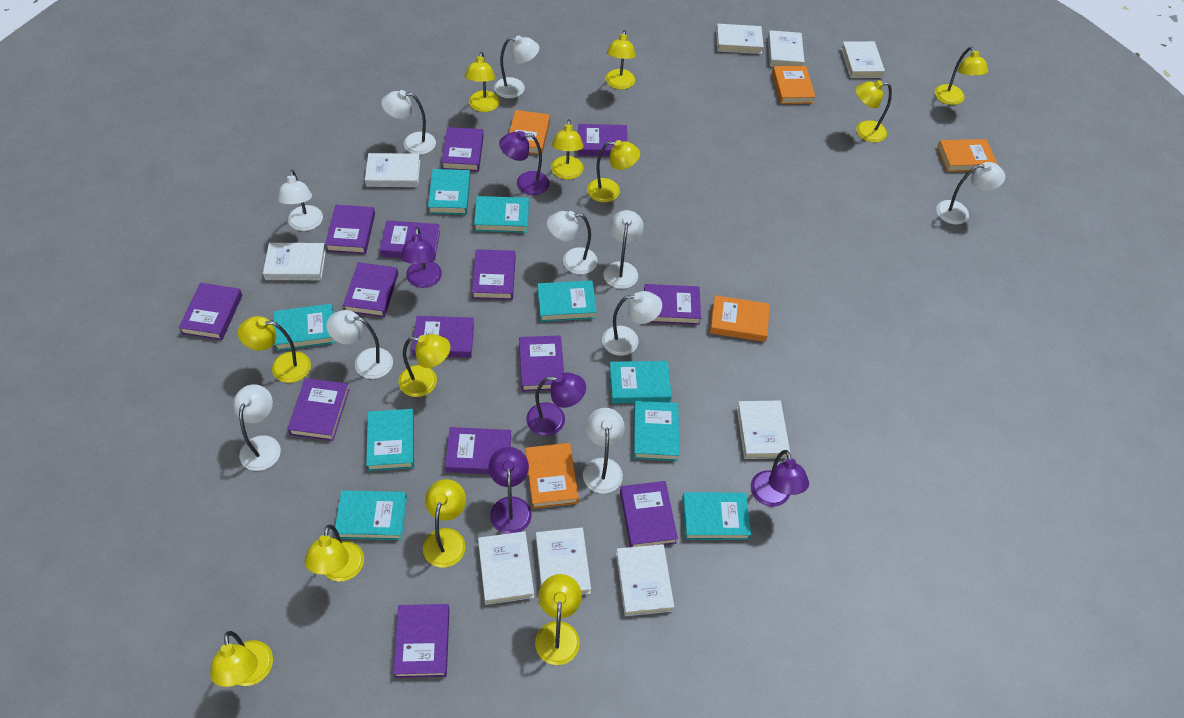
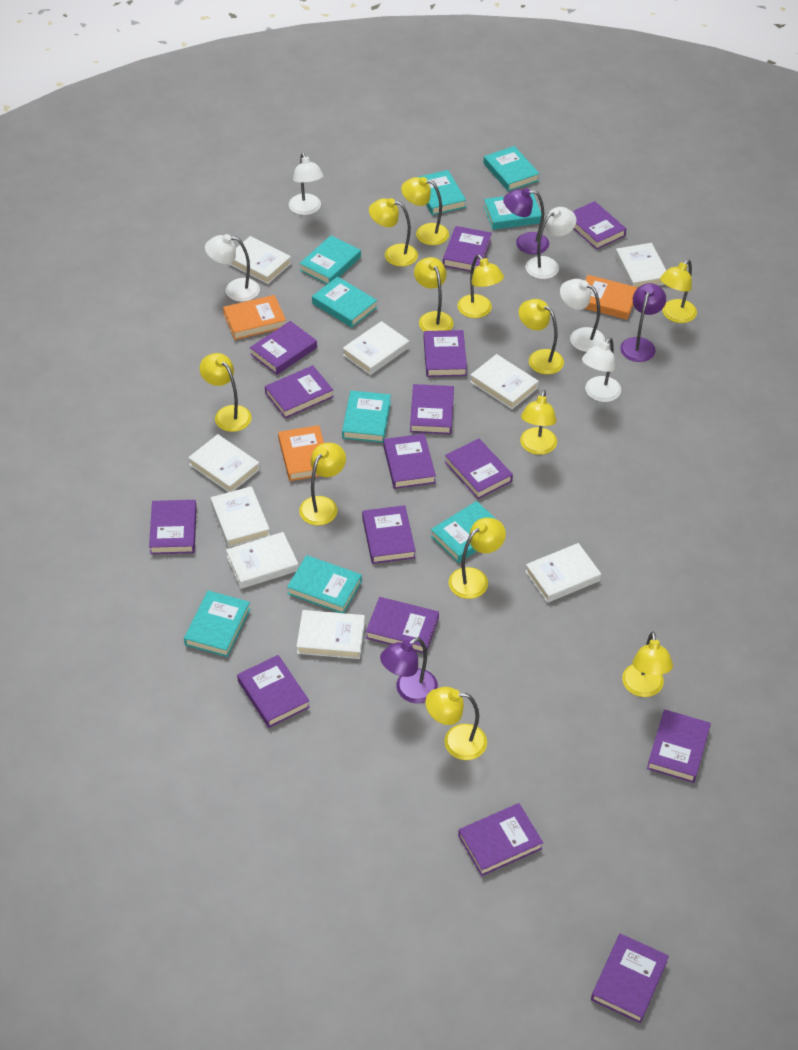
orange book: [509,110,550,155] [525,443,579,509] [710,295,770,342] [772,66,816,104] [937,139,997,172] = 5 -> [223,295,286,340] [278,425,324,481] [584,275,638,320] = 3
purple book: [179,283,242,340] [287,378,349,441] [325,205,375,254] [343,262,398,317] [380,220,440,260] [393,604,450,678] [412,316,474,358] [441,127,484,171] [445,427,511,474] [472,249,516,300] [519,335,564,392] [578,124,628,157] [620,481,678,547] [644,284,701,325] = 14 -> [149,500,197,554] [237,655,310,728] [250,321,317,375] [265,365,334,418] [362,505,416,564] [366,597,439,653] [383,434,436,489] [410,384,454,434] [424,330,467,377] [443,226,492,272] [445,439,513,499] [458,803,543,876] [572,201,626,250] [591,934,669,1023] [647,709,711,783] = 15
purple lamp: [401,227,442,288] [489,447,532,534] [499,131,550,195] [526,372,586,436] [751,450,809,507] = 5 -> [380,638,438,703] [503,188,549,255] [620,283,666,362] = 3
white lamp: [233,384,281,471] [278,170,323,231] [326,310,393,379] [381,90,436,155] [494,35,539,98] [547,211,598,275] [583,408,625,494] [602,291,662,356] [604,210,643,289] [936,162,1005,225] = 10 -> [205,234,260,302] [289,153,324,215] [526,207,576,279] [560,279,605,352] [582,338,621,402] = 5

